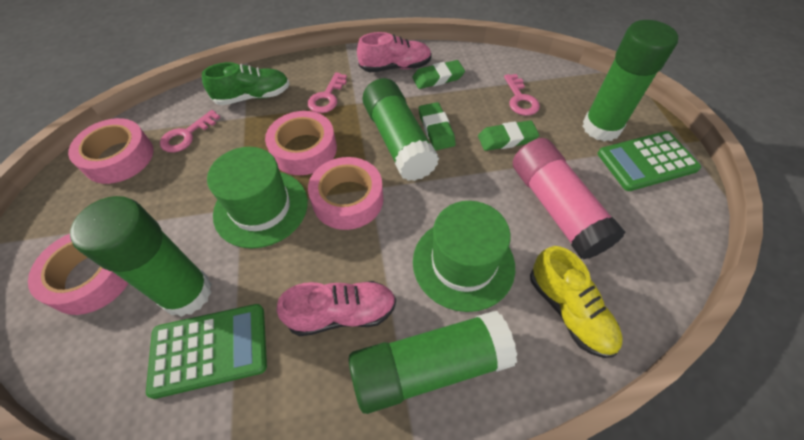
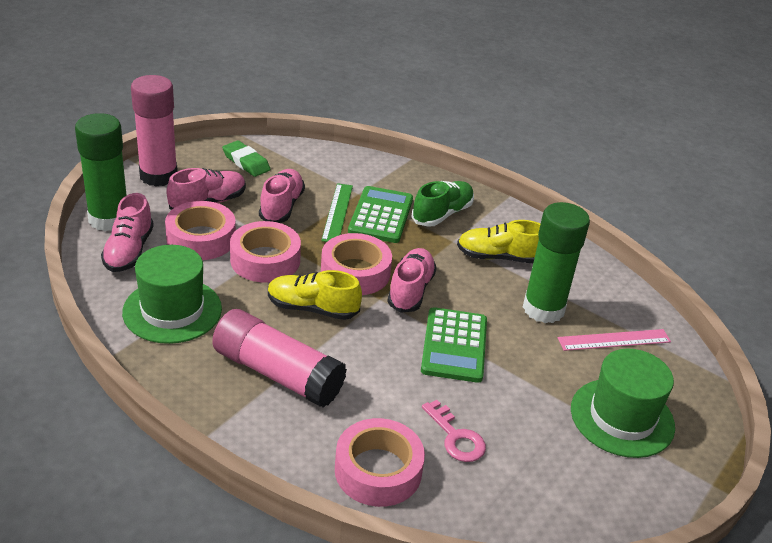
green eraser: [412,60,465,89] [419,102,456,150] [478,120,539,151] = 3 -> [222,140,271,177] = 1
green glue stick: [70,196,212,317] [349,311,517,414] [362,78,439,181] [582,20,678,142] = 4 -> [75,113,127,231] [523,202,590,323] = 2
green ruler: none = 0 -> [321,183,353,242] = 1
pink glue stick: [513,138,626,260] = 1 -> [131,75,178,187] [212,309,347,408] = 2
pink key: [160,110,220,153] [308,72,347,113] [504,74,540,116] = 3 -> [422,400,486,462] = 1
pink ruler: none = 0 -> [558,329,671,351] = 1
pink shoe: [276,281,396,337] [357,32,432,72] = 2 -> [101,193,154,272] [167,168,246,210] [259,169,305,223] [387,248,437,313] = 4
yellow shoe: [530,246,623,358] = 1 -> [268,270,362,320] [457,220,540,263] = 2

